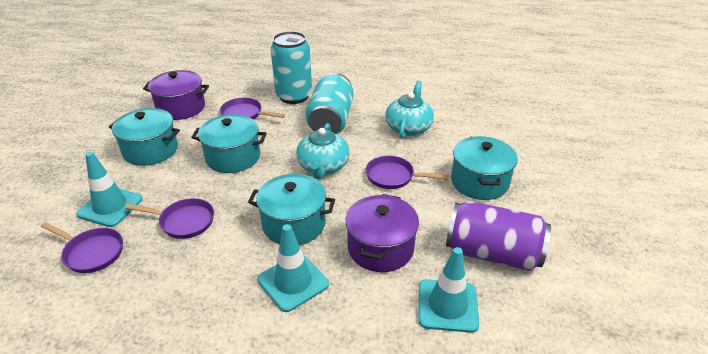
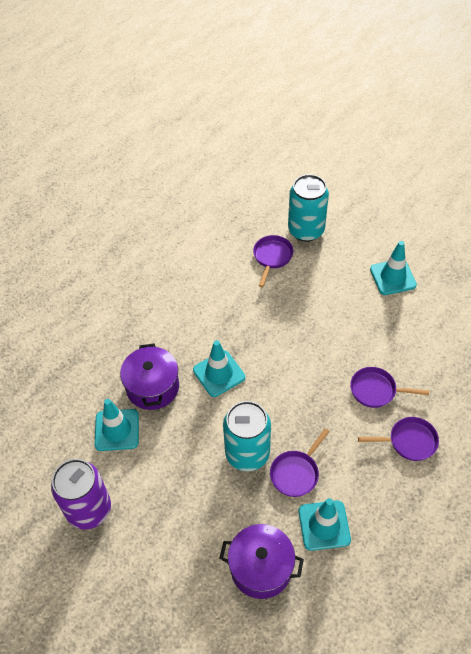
turquoise pot: [109,108,180,166] [191,114,267,173] [248,174,335,245] [451,136,518,200] = 4 -> none = 0
turquoise teapot: [296,123,350,179] [385,81,434,139] = 2 -> none = 0
turquoise traffic cone: [76,152,143,227] [257,224,329,312] [418,247,479,333] = 3 -> [95,399,139,451] [193,340,245,397] [299,498,351,551] [370,241,417,295] = 4

